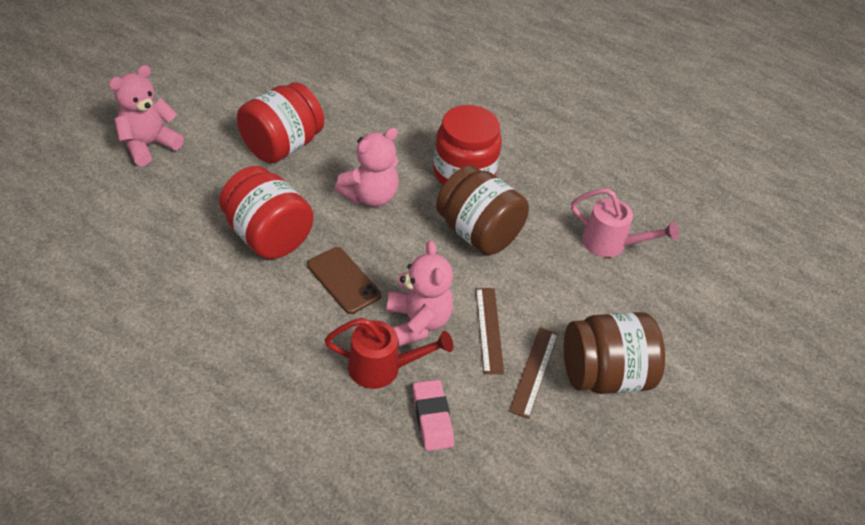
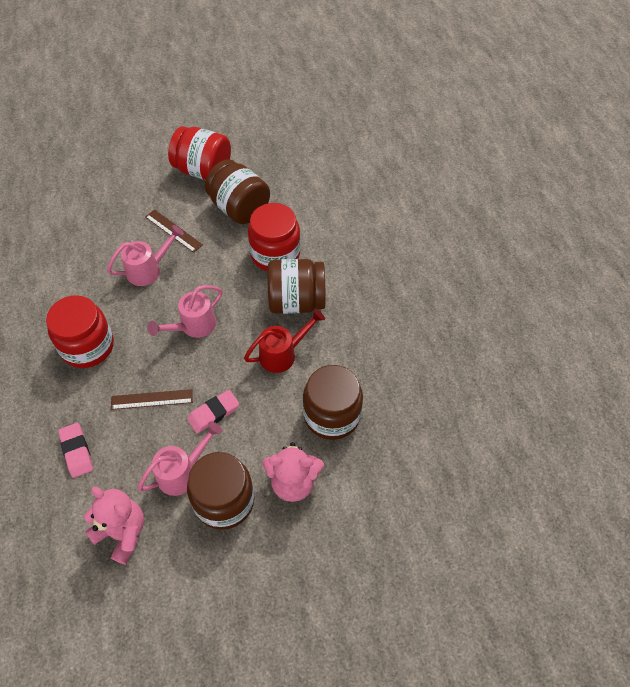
brown jar: [436,165,529,255] [564,312,665,394] = 2 -> [187,452,255,530] [205,159,270,224] [267,259,326,314] [303,365,363,440] = 4
brown phone: [307,247,381,314] = 1 -> none = 0
pink eraser: [413,380,454,451] = 1 -> [58,423,93,478] [187,390,239,433] = 2
pink teddy bear: [109,65,184,166] [335,127,399,207] [387,240,453,347] = 3 -> [84,487,144,565] [263,442,324,502] = 2
pink watering can: [571,188,679,257] = 1 -> [107,225,184,286] [137,421,222,496] [147,285,223,338] = 3

